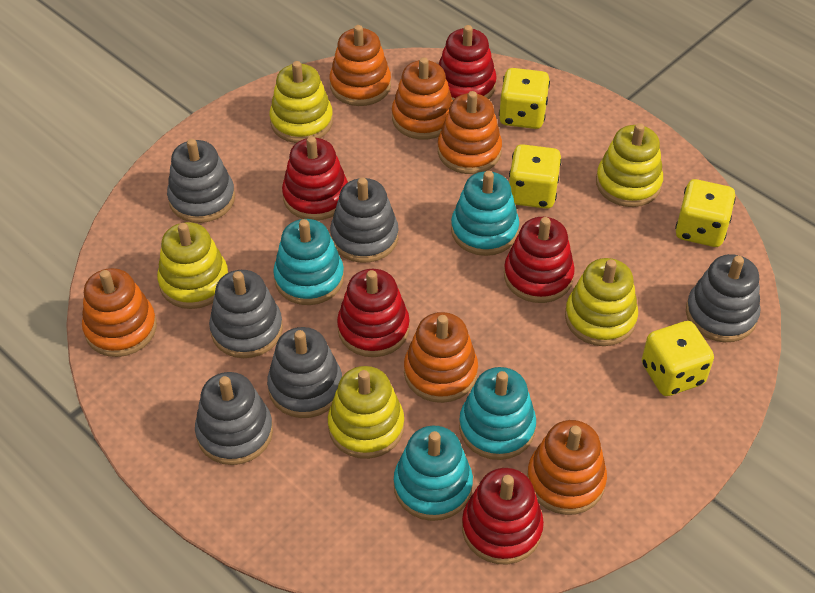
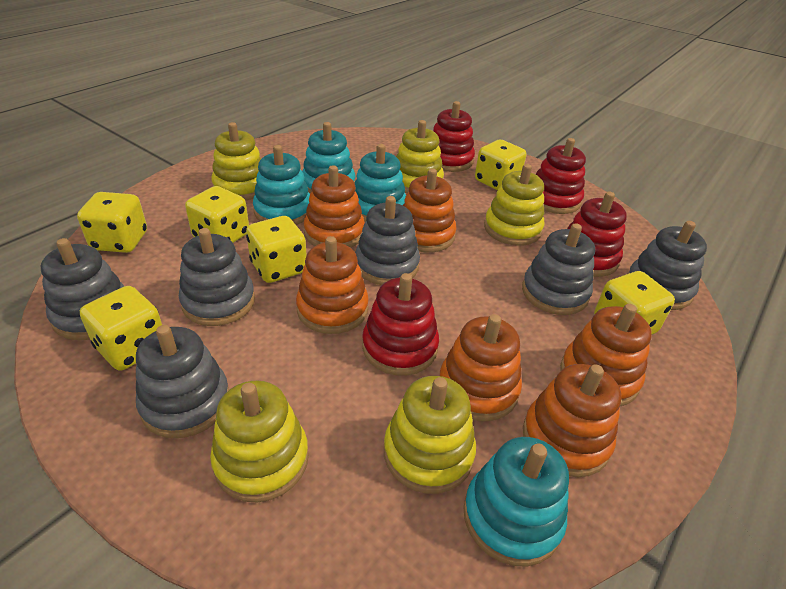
red stacking toy: [282,136,348,220] [337,269,410,357] [439,25,497,100] [462,468,544,564] [504,217,575,303] = 5 -> [362,273,439,376] [433,101,475,172] [536,138,586,214] [567,191,627,277] = 4
yellow dice: [499,68,550,129] [509,144,562,209] [642,321,714,396] [675,179,736,247] = 4 -> [77,192,147,253] [80,286,162,371] [185,186,249,243] [246,216,307,283] [475,140,526,191] [594,271,675,335] = 6

